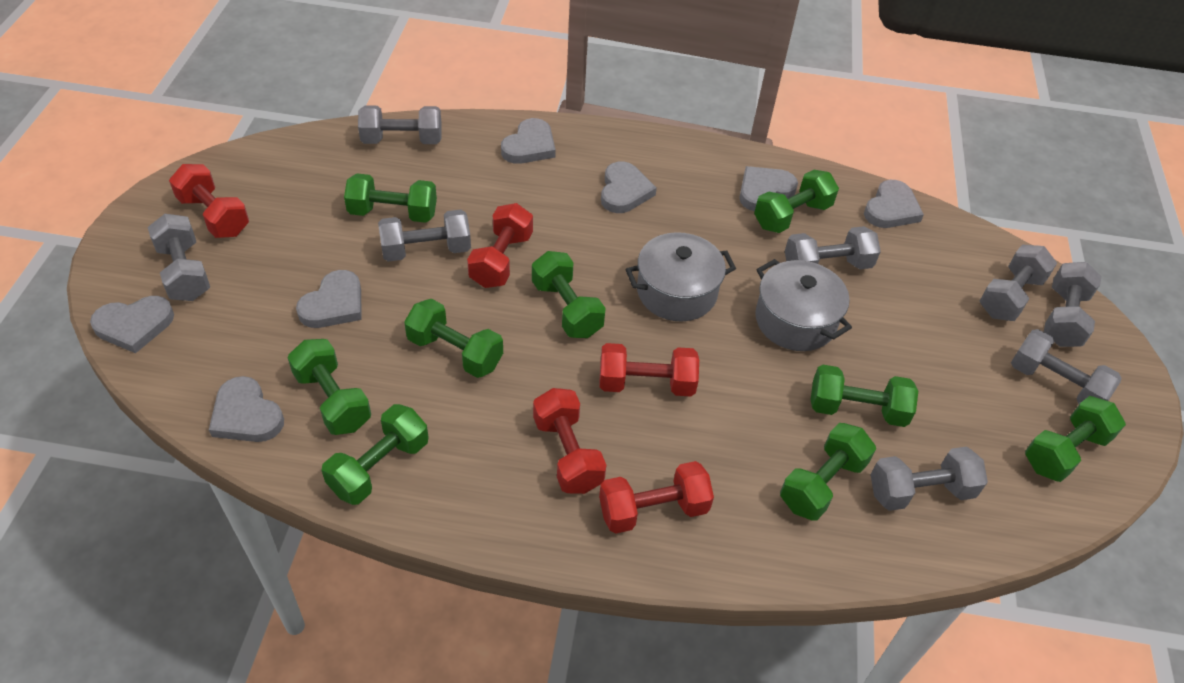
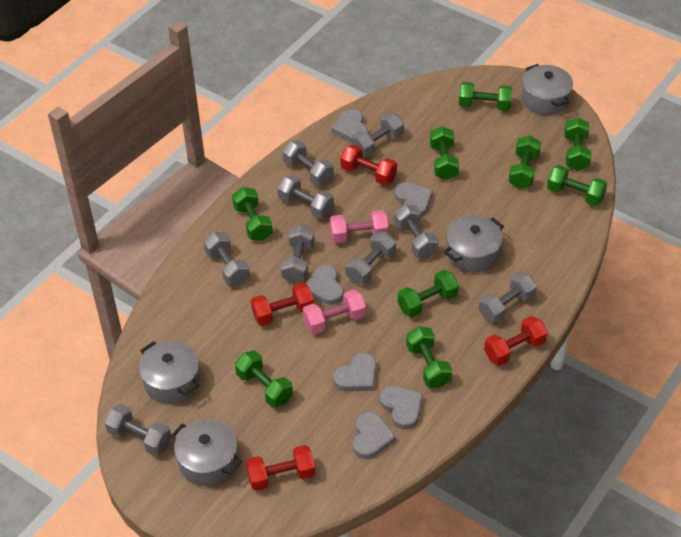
grey dumbbell: [148,214,210,301] [358,106,442,144] [378,209,471,262] [785,226,881,269] [870,447,988,511] [980,244,1057,321] [1011,329,1122,404] [1044,262,1101,347] = 8 -> [105,404,172,456] [204,232,250,285] [277,175,334,219] [281,225,315,283] [282,140,334,186] [345,232,396,284] [351,113,404,157] [394,204,439,258] [479,272,537,323] = 9
grey heart: [90,296,174,353] [209,376,284,442] [296,270,362,328] [501,118,556,164] [601,161,657,213] [739,166,798,211] [864,180,924,228] = 7 -> [306,265,344,305] [331,109,368,142] [333,353,376,391] [353,412,396,459] [380,386,423,429] [395,182,433,217] = 6
grey pot: [626,232,736,322] [755,259,852,351] = 2 -> [139,341,200,404] [171,419,242,486] [444,216,504,273] [522,64,573,115] = 4
pink dumbbell: none = 0 -> [303,289,366,334] [330,210,388,243] = 2
red dumbbell: [169,164,249,238] [467,203,533,288] [533,388,606,494] [599,461,714,534] [600,343,699,397] = 5 -> [246,445,315,491] [251,283,314,326] [340,144,397,185] [484,316,547,366] = 4

